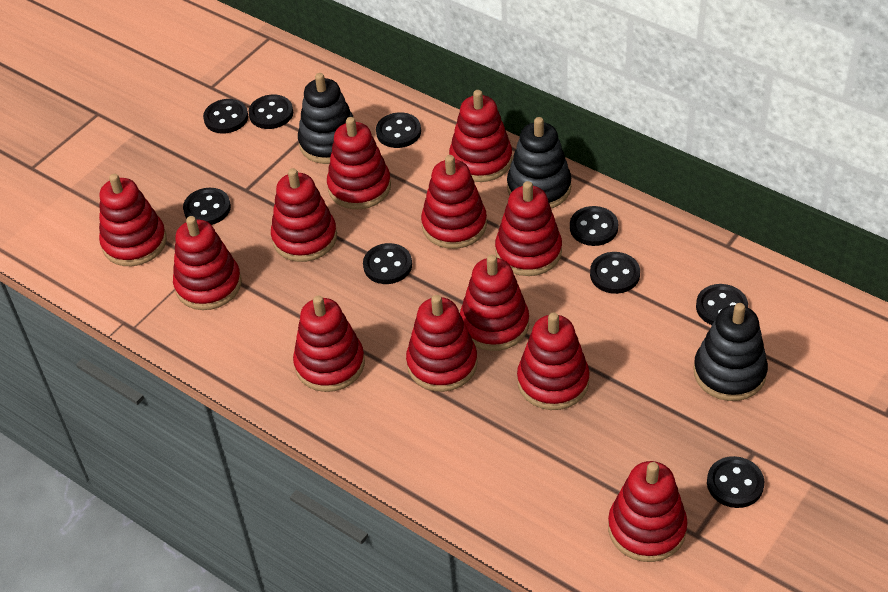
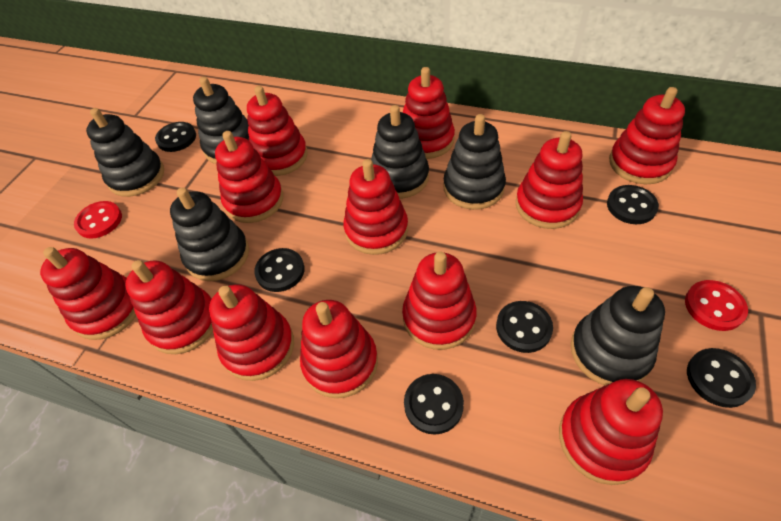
black button: [183,188,231,225] [203,99,248,134] [248,95,293,129] [363,243,412,284] [376,112,421,148] [570,206,618,246] [590,252,640,294] [696,284,748,325] [707,456,764,508] = 9 -> [155,122,196,152] [254,248,304,292] [404,374,464,435] [496,301,553,353] [607,185,659,224] [687,348,756,408] = 6
black stacking toy: [298,73,356,164] [507,117,571,208] [693,303,768,401] = 3 -> [86,108,164,197] [170,188,249,281] [193,77,249,164] [371,105,429,199] [443,114,506,210] [571,286,665,386] = 6
red button: none = 0 -> [74,201,122,239] [685,280,748,331] = 2

